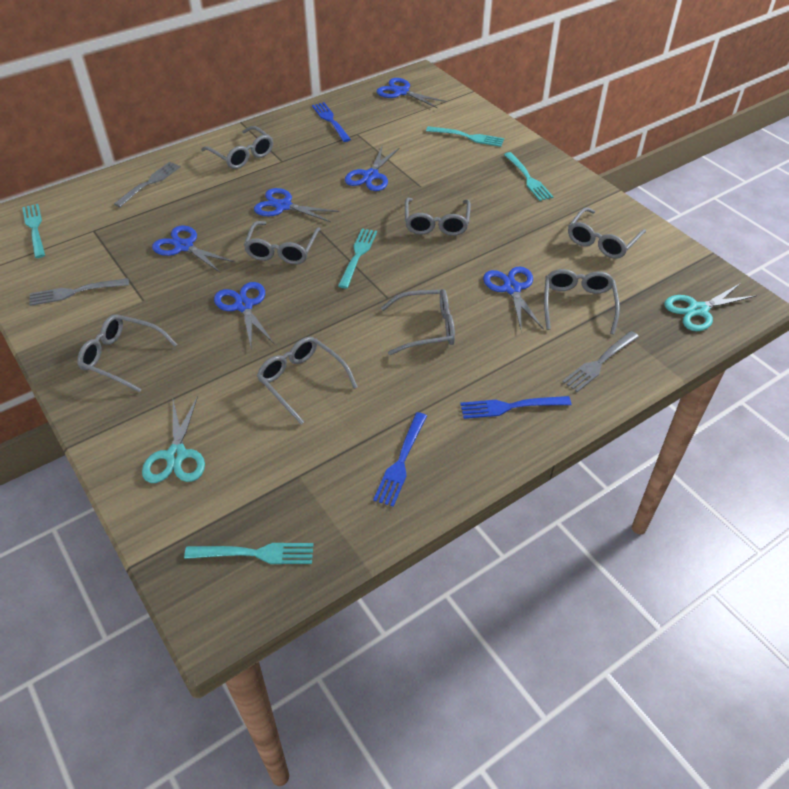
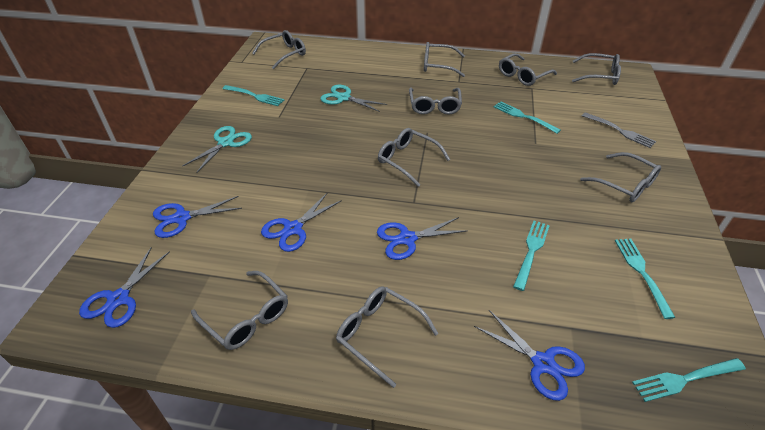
blue fork: [312,102,351,142] [373,412,427,507] [460,396,571,419] = 3 -> none = 0
blue scissors: [152,226,235,273] [214,282,274,346] [254,188,339,222] [345,147,399,191] [377,78,447,108] [483,266,544,331] = 6 -> [79,247,170,328] [153,196,242,238] [261,192,342,252] [377,217,467,260] [474,310,585,401] = 5
grey fork: [29,278,129,306] [114,162,181,207] [562,331,639,392] = 3 -> [582,112,656,148] = 1
grey glasses: [77,314,178,393] [201,126,273,169] [244,221,321,264] [257,337,358,424] [381,289,455,355] [405,198,471,236] [544,269,620,335] [568,207,646,259] = 8 -> [191,271,288,350] [252,30,306,69] [336,286,439,388] [378,128,450,187] [409,87,462,115] [424,42,465,77] [499,53,557,86] [572,53,621,85] [580,152,661,202] = 9

